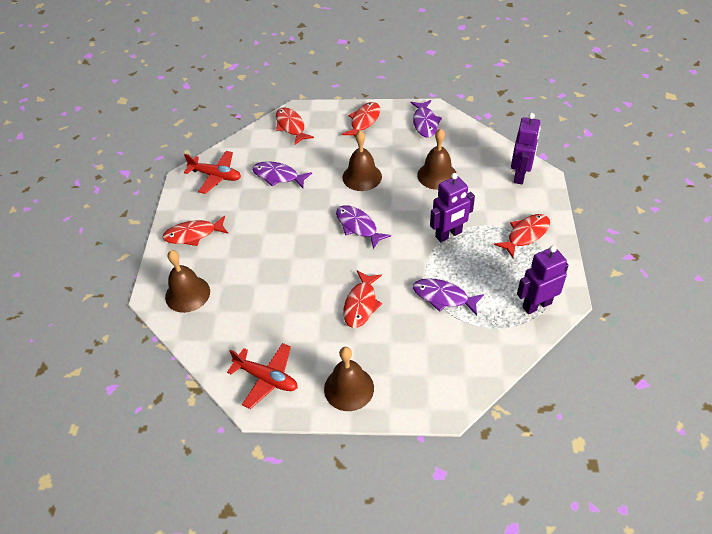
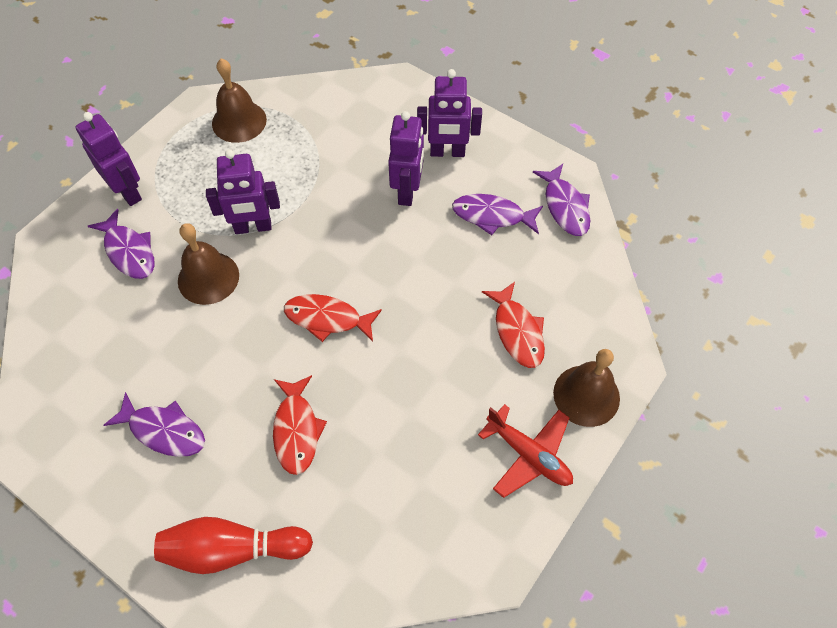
brown bell: [165,250,210,313] [324,347,374,411] [342,130,382,191] [417,128,457,190] = 4 -> [178,223,239,305] [212,58,267,143] [553,349,620,427] = 3
purple robot: [430,173,475,242] [511,113,541,184] [517,245,569,314] = 3 -> [75,112,142,206] [206,149,280,234] [388,111,424,206] [417,69,482,157] = 4
red bowling pin: none = 0 -> [154,517,313,574] = 1
red fish: [162,216,228,246] [276,107,314,145] [342,102,380,137] [343,271,382,328] [494,214,550,258] = 5 -> [273,375,327,475] [284,294,382,342] [482,282,545,368] = 3
red plane: [184,151,241,194] [227,343,298,409] = 2 -> [478,404,573,498] = 1

